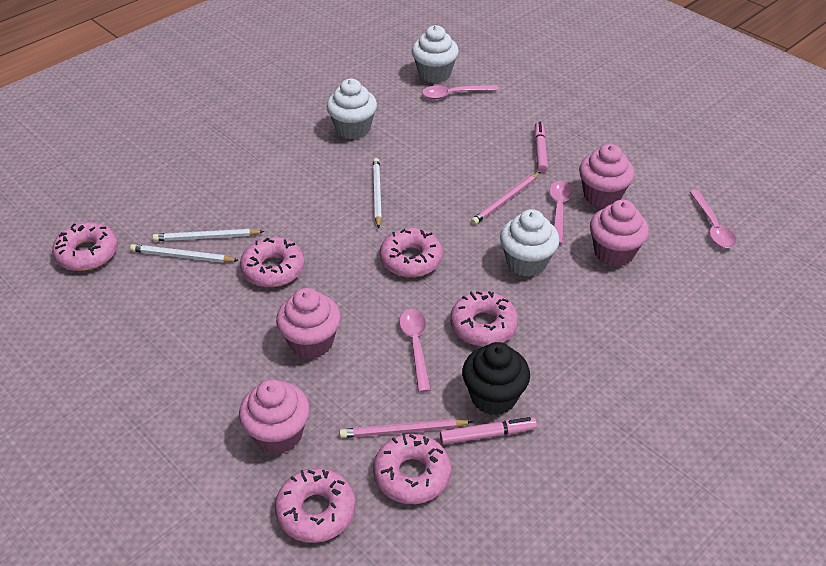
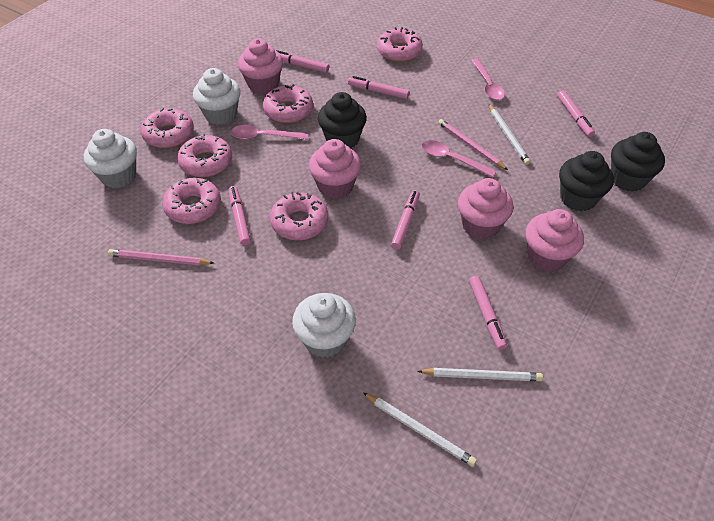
black cupcake: [462,342,530,415] = 1 -> [318,92,367,149] [559,151,614,211] [611,132,665,192] = 3
pink marker: [440,417,537,445] [534,121,548,173] = 2 -> [229,186,251,246] [276,50,329,73] [348,76,410,99] [391,190,420,250] [469,276,507,350] [557,90,595,137] = 6
pink spoon: [399,309,431,392] [422,85,498,99] [549,181,572,244] [690,190,736,248] = 4 -> [231,125,309,140] [422,140,497,177] [471,59,505,100] = 3

